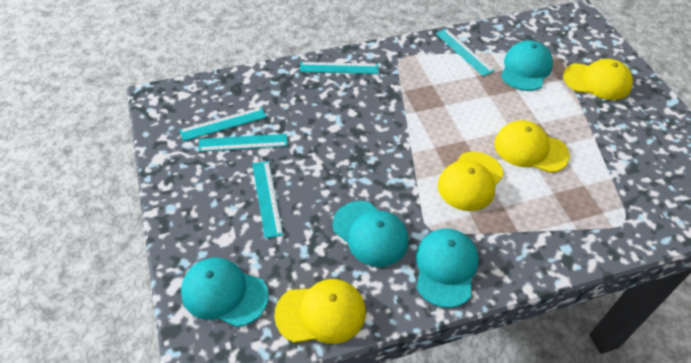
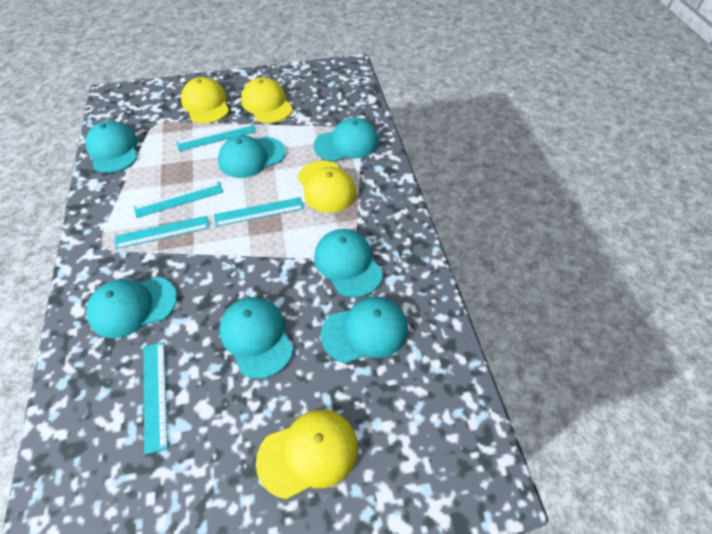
turquoise cap: [181,258,269,327] [333,201,409,267] [416,228,479,308] [501,41,553,91] = 4 -> [85,121,138,173] [87,277,177,338] [218,135,285,178] [220,297,293,379] [314,118,379,161] [314,229,383,298] [321,297,408,363] = 7

